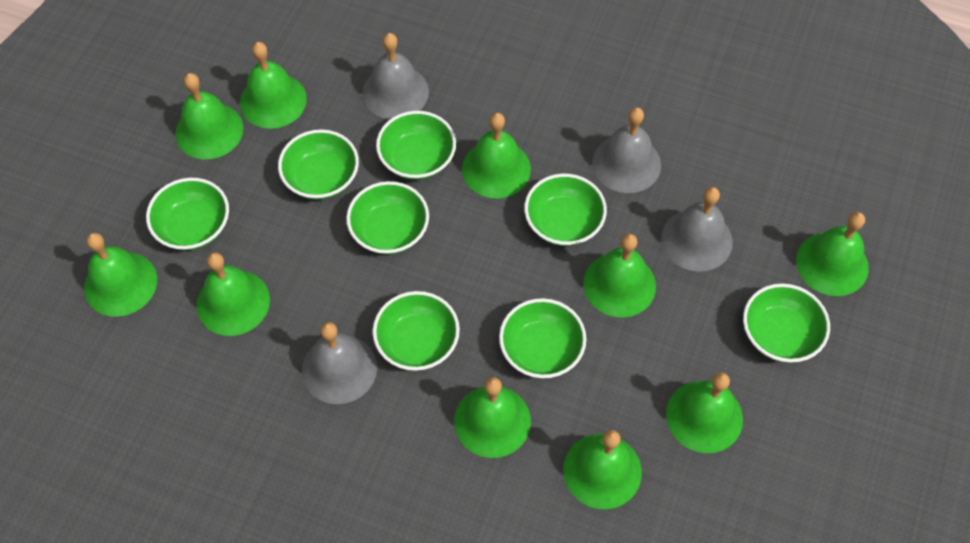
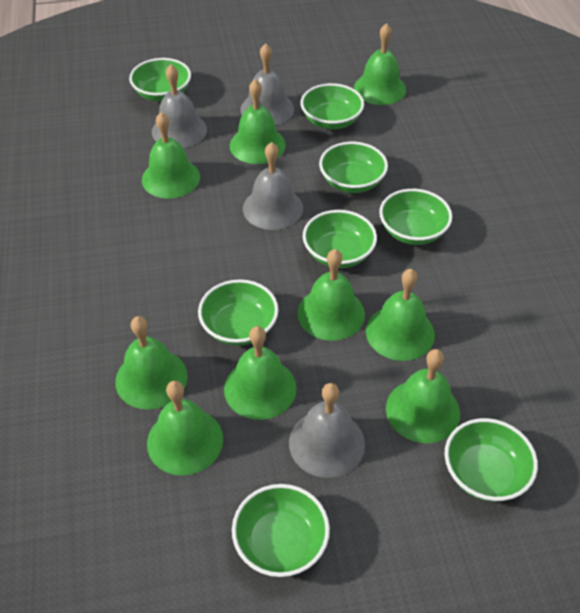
green bell: [84,233,157,317] [175,73,243,159] [197,252,270,336] [240,42,307,129] [454,377,531,458] [462,113,531,198] [563,430,642,509] [583,234,656,318] [666,372,743,453] [796,212,869,296] = 10 -> [115,316,188,409] [142,112,200,199] [147,381,223,476] [224,326,297,420] [230,79,286,164] [297,249,365,341] [354,23,406,105] [366,269,435,361] [386,349,460,443] = 9

